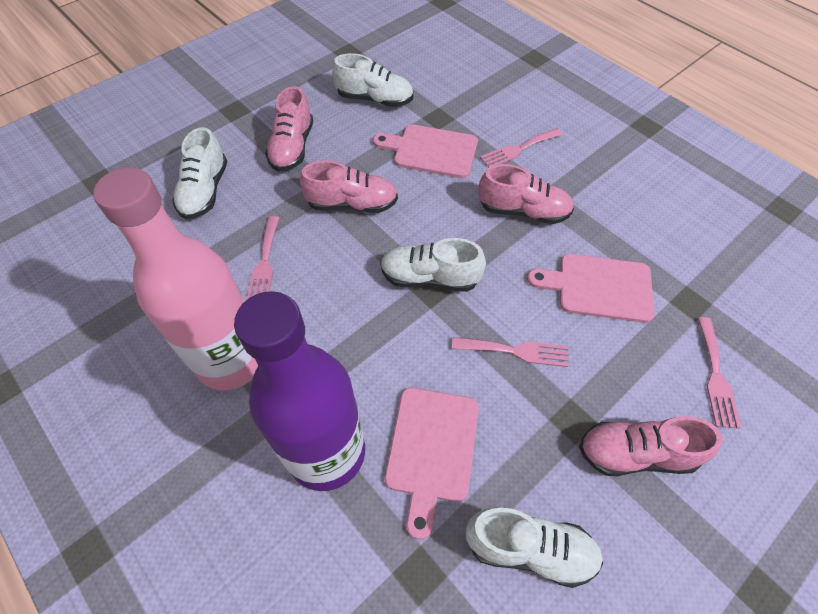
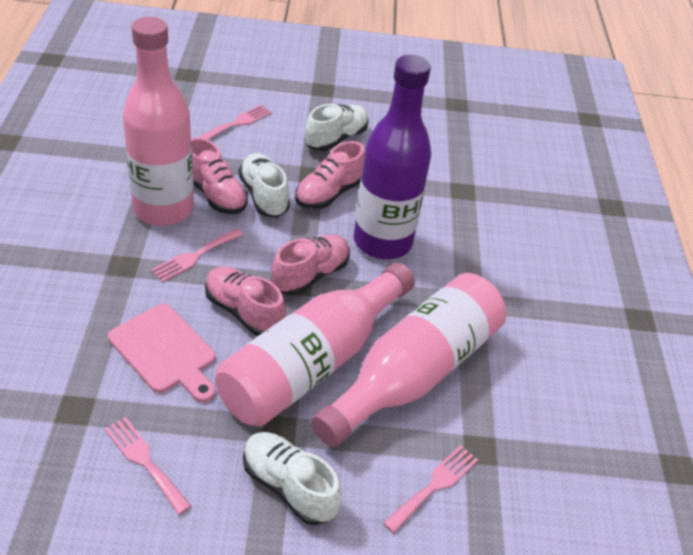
pink bottle: [93,167,258,390] = 1 -> [123,17,194,226] [215,263,415,427] [311,273,506,447] = 3
pink cutting board: [373,125,478,178] [385,387,479,539] [527,254,654,323] = 3 -> [108,304,215,403] = 1
white shoe: [172,127,227,219] [332,53,413,107] [380,238,486,292] [466,507,603,588] = 4 -> [239,153,290,218] [243,432,342,525] [304,104,369,151] = 3

